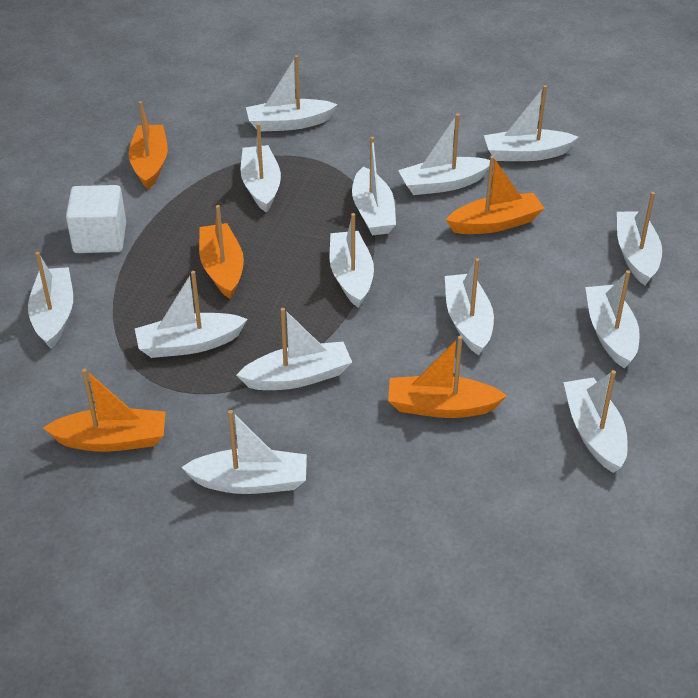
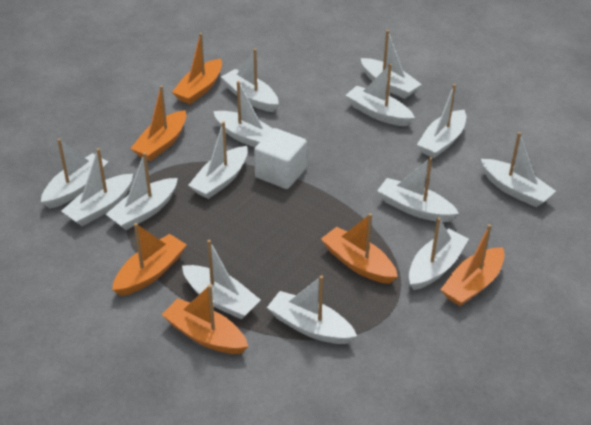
orange boat: [43,369,165,452] [129,101,168,189] [199,205,244,299] [388,336,507,418] [446,156,545,234] = 5 -> [112,223,187,296] [130,85,186,161] [162,285,248,354] [172,33,222,104] [321,213,398,284] [440,224,505,306] = 6

